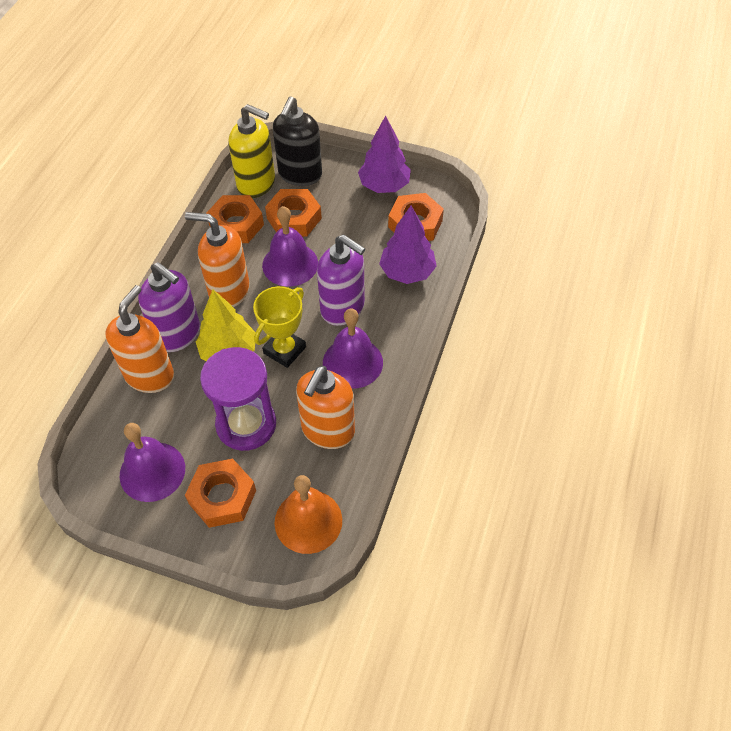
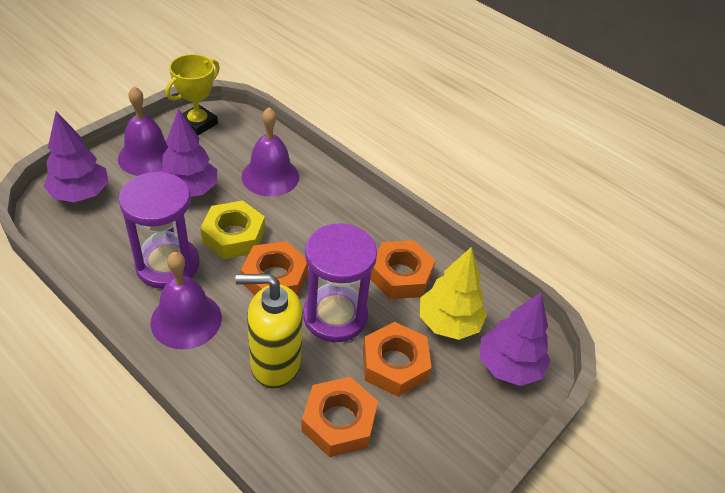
black soap dispenser: [273,96,322,186] = 1 -> none = 0
orange bell: [275,475,342,554] = 1 -> none = 0
orange soap dispenser: [105,285,174,393] [185,212,250,307] [296,366,355,449] = 3 -> none = 0
purple hourglass: [200,347,276,451] = 1 -> [119,171,199,289] [303,223,377,342] = 2
purple soap dispenser: [138,262,200,352] [317,234,365,326] = 2 -> none = 0
purple tree: [358,115,411,193] [379,206,437,284] = 2 -> [44,111,109,202] [161,109,217,197] [480,293,550,386] = 3
yellow nut: none = 0 -> [200,201,265,259] = 1

